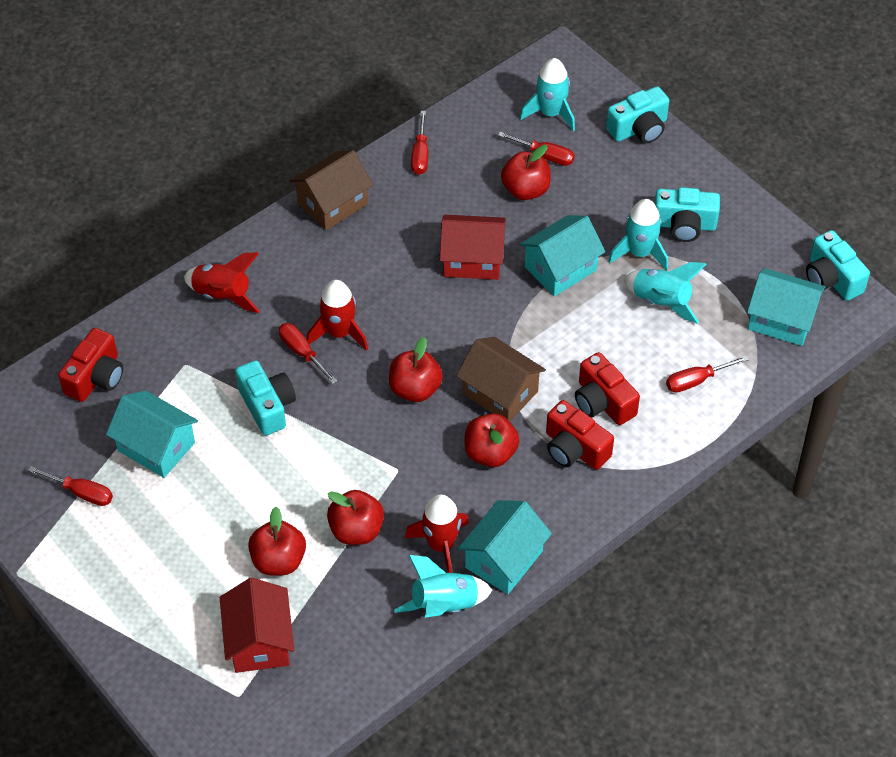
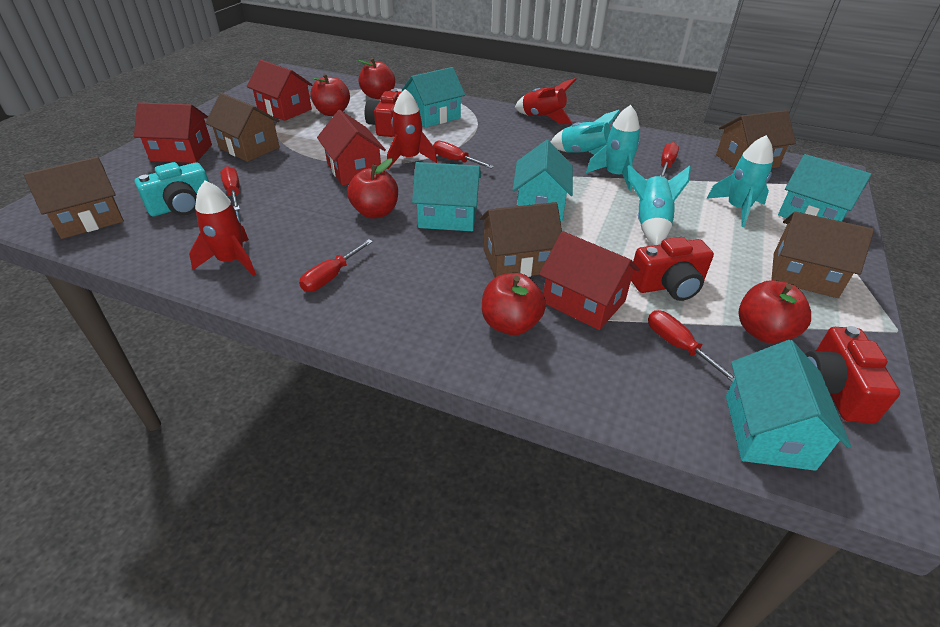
brown house: [290,150,373,230] [456,337,546,422] = 2 -> [24,157,124,239] [205,93,280,162] [480,202,562,277] [716,110,796,169] [771,211,874,298] = 5
red house: [220,578,294,673] [440,215,506,280] = 2 -> [134,102,212,163] [247,60,313,121] [317,110,386,185] [539,231,640,330] = 4
turquoise camera: [235,360,296,436] [606,86,669,143] [655,187,720,242] [806,230,870,301] = 4 -> [135,162,209,216] = 1
turquoise house: [106,390,198,478] [458,500,552,594] [519,215,605,296] [747,268,825,346] = 4 -> [402,67,465,128] [412,162,481,231] [513,140,573,221] [726,340,851,471] [778,154,872,221] = 5

